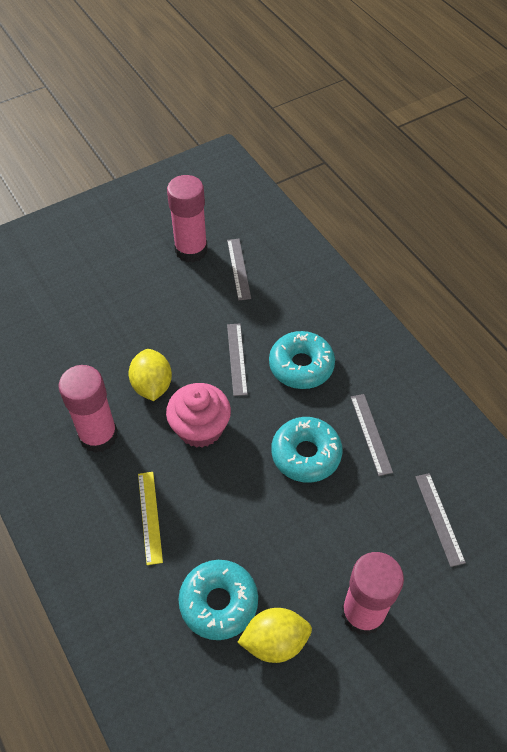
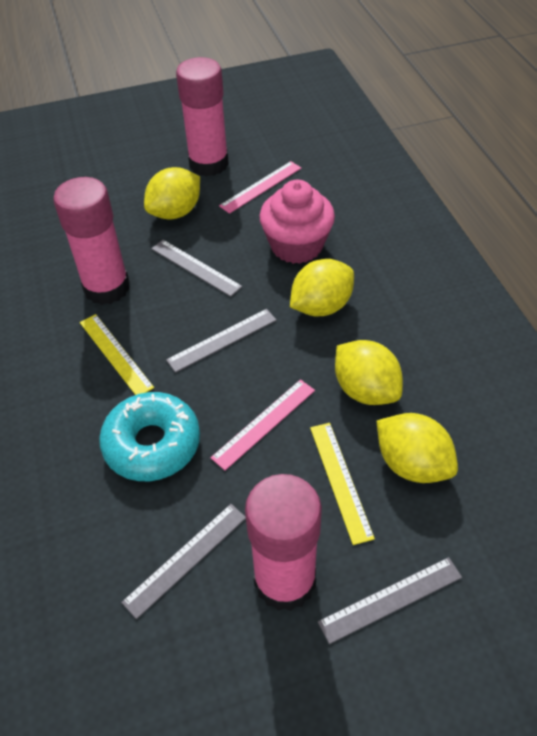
pink ruler: none = 0 -> [211,379,315,471] [219,161,301,214] = 2
turquoise donut: [178,560,258,640] [269,331,335,389] [271,417,343,483] = 3 -> [99,392,200,481] = 1
yellow lemon: [128,349,172,401] [237,608,312,663] = 2 -> [144,167,200,220] [290,259,354,316] [335,340,403,405] [377,413,458,483] = 4
yellow ruler: [138,472,163,565] = 1 -> [80,314,154,395] [310,423,375,545] = 2

